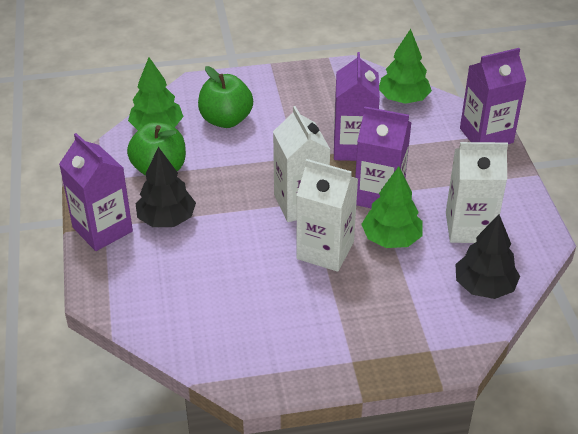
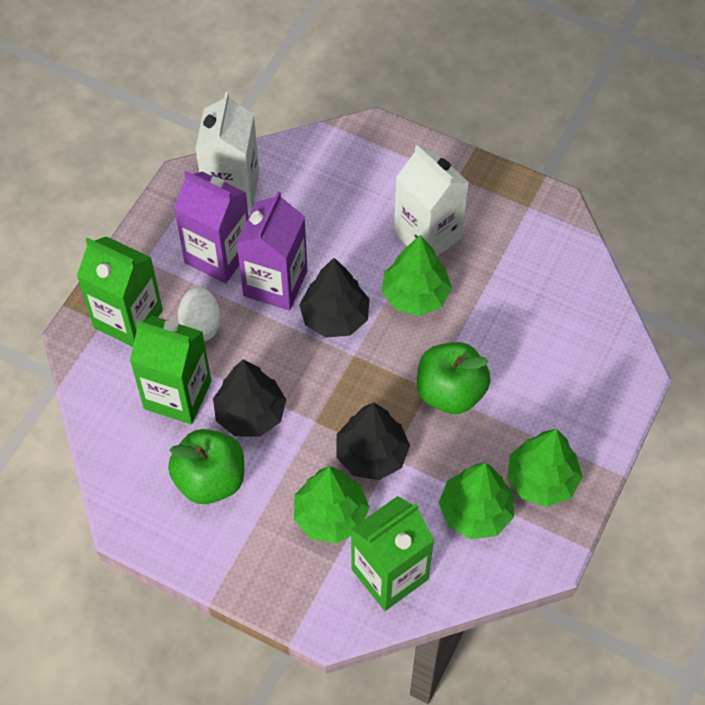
black tree: [135,147,196,227] [455,214,520,299] = 2 -> [213,359,286,437] [299,258,370,338] [336,402,410,480] = 3
green carton: none = 0 -> [77,236,163,347] [130,316,211,424] [351,496,434,611] = 3
green tree: [128,57,184,130] [361,166,423,248] [379,29,432,104] = 3 -> [294,467,369,543] [382,235,452,316] [439,463,514,539] [507,429,583,507] = 4
purple carton: [59,133,133,251] [334,52,380,161] [355,106,411,209] [460,48,527,144] = 4 -> [174,171,249,283] [236,191,307,310] = 2
white carton: [273,106,331,222] [296,159,358,272] [446,142,508,243] = 3 -> [195,92,259,210] [394,145,469,257] = 2
white egg: none = 0 -> [177,286,221,341] = 1

